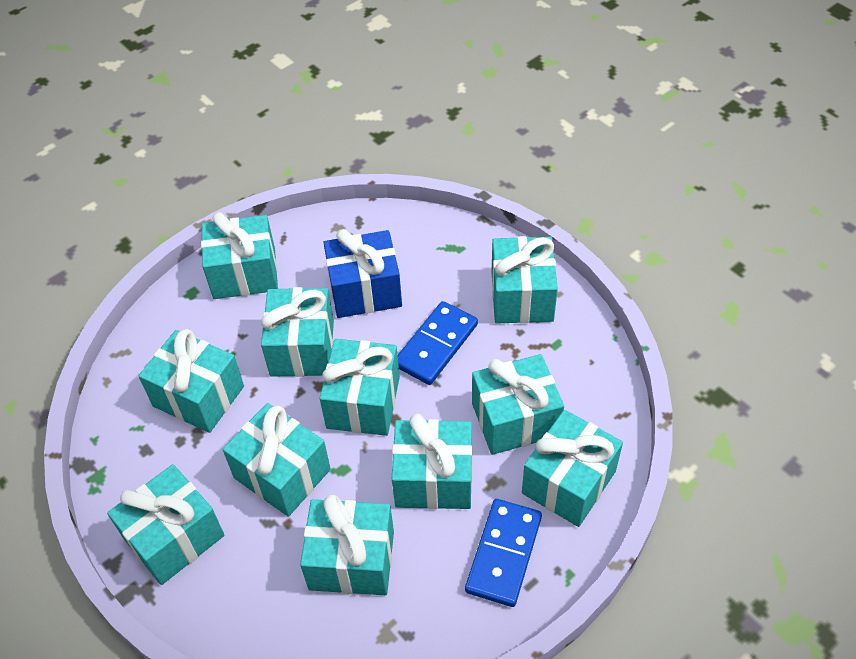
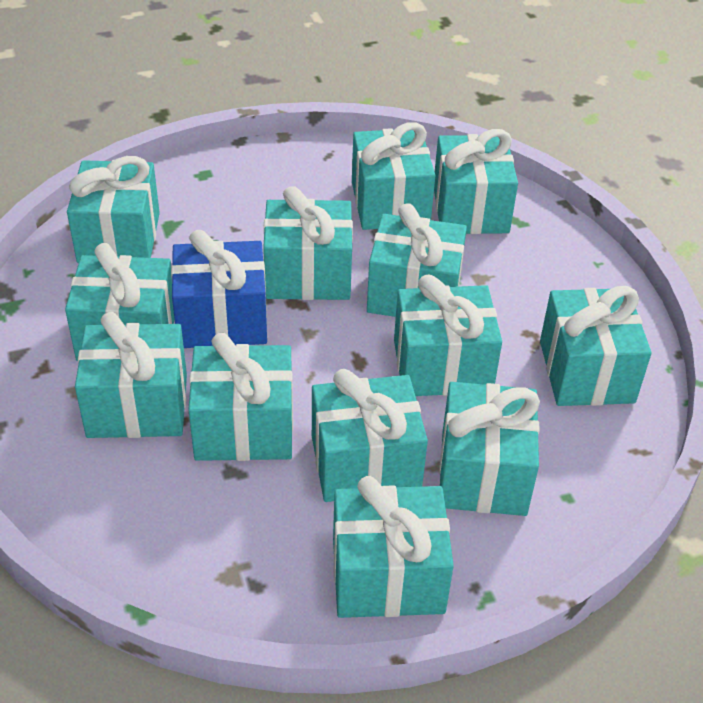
blue domino: [398,301,478,385] [465,499,542,607] = 2 -> none = 0
turquoise gift: [107,464,224,585] [139,329,244,433] [201,212,278,299] [223,403,331,517] [261,287,334,377] [300,495,394,595] [320,339,400,436] [392,414,472,509] [472,354,564,455] [491,236,558,323] [522,410,623,527] = 11 -> [65,243,175,361] [67,156,160,263] [75,311,187,438] [188,333,293,461] [263,186,353,300] [312,369,428,502] [333,476,454,618] [352,122,436,230] [367,203,467,317] [394,275,502,396] [434,129,518,234] [439,382,540,516] [540,286,651,406] = 13

